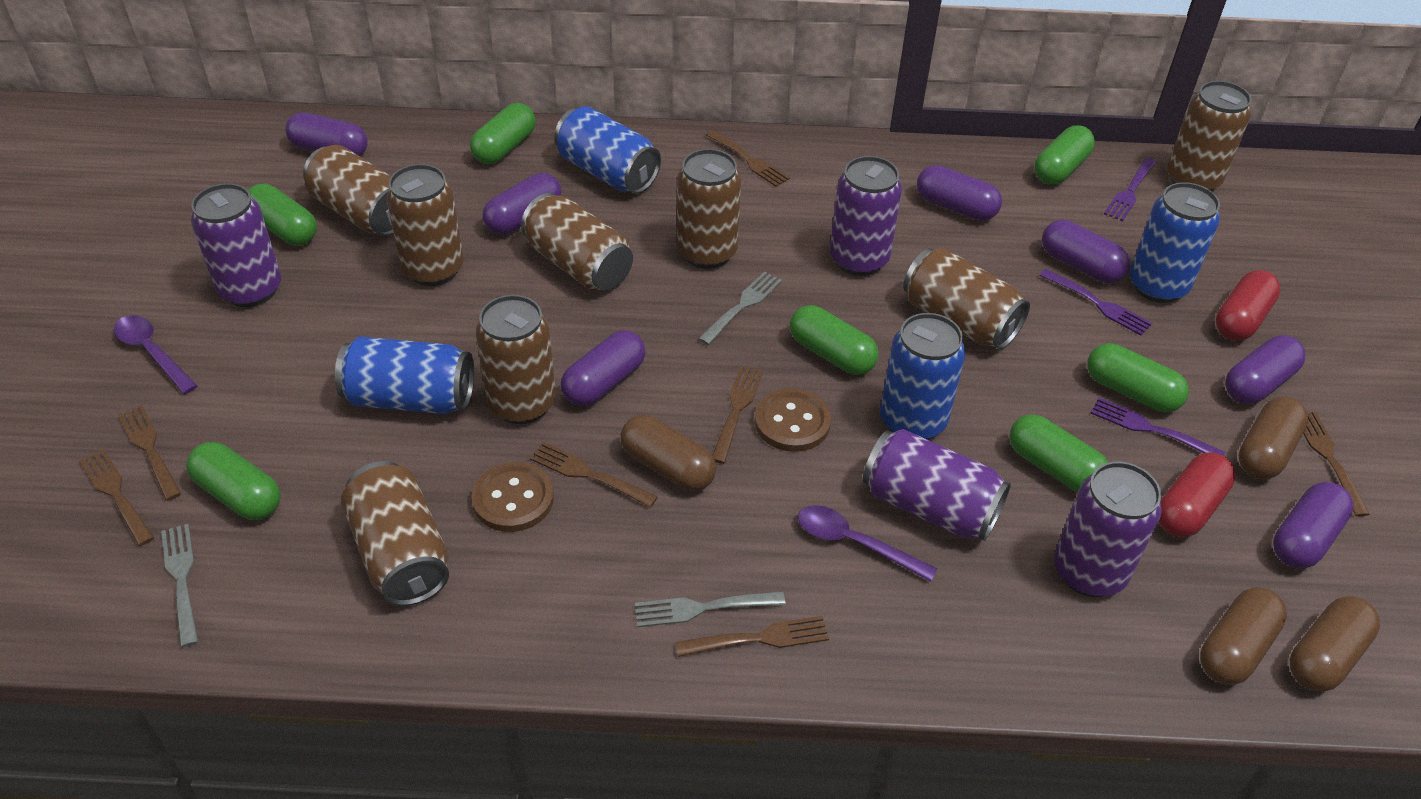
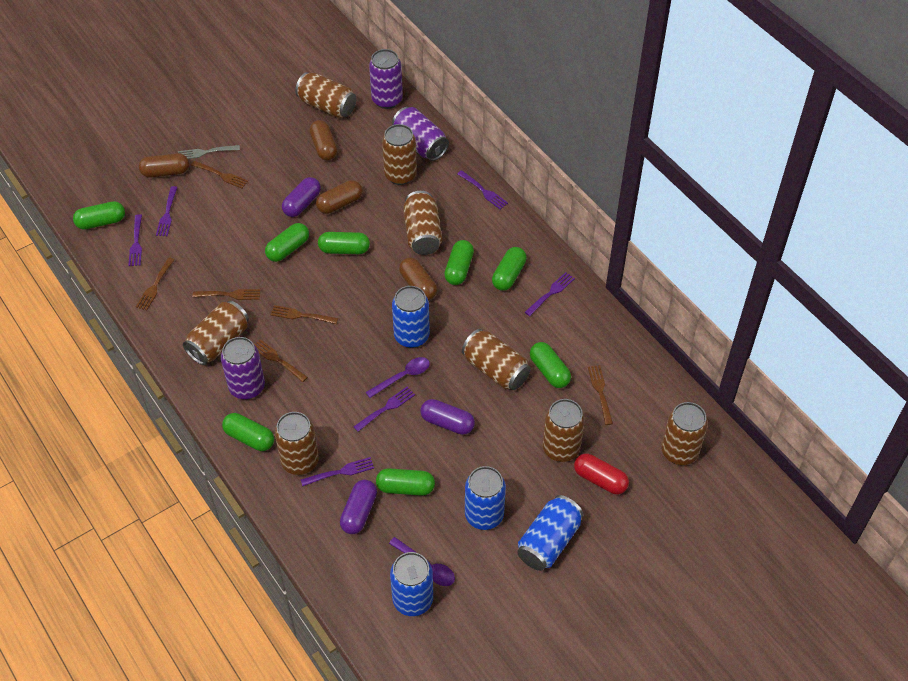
brown button: [471,462,554,532] [754,388,831,452] = 2 -> none = 0
brown fork: [79,449,154,546] [118,405,181,501] [530,442,658,508] [675,616,829,657] [705,130,790,187] [712,366,763,464] [1303,411,1370,517] = 7 -> [136,257,175,310] [191,161,248,189] [193,289,260,300] [254,339,308,382] [271,305,338,324] [588,365,613,425] = 6
green capsule: [186,442,281,520] [248,184,317,246] [470,103,536,164] [790,305,879,375] [1009,414,1108,492] [1034,125,1095,185] [1087,343,1189,412] = 7 -> [73,201,125,230] [222,413,274,451] [265,223,309,262] [318,232,370,254] [376,468,435,496] [444,240,474,285] [492,247,527,291] [530,342,571,388] = 8
grey fork: [161,524,198,647] [635,591,786,627] [698,271,782,345] = 3 -> [178,145,240,159] = 1
purple can: [191,183,281,307] [830,156,902,276] [863,429,1011,541] [1054,461,1162,597] = 4 -> [221,337,265,400] [369,49,403,109] [392,107,449,161] = 3
purple capsule: [285,112,368,156] [483,173,561,235] [561,330,645,406] [917,165,1002,221] [1042,220,1130,283] [1225,335,1306,404] [1273,482,1353,569] = 7 -> [282,177,321,217] [340,480,377,534] [421,399,475,435] = 3
purple fork: [1039,269,1152,336] [1091,398,1225,456] [1104,158,1156,221] = 3 -> [128,214,142,266] [156,186,178,236] [301,457,374,486] [353,387,415,432] [457,170,508,209] [525,272,575,316] = 6
red capsule: [1159,452,1236,537] [1216,270,1280,341] = 2 -> [574,454,629,494] = 1

